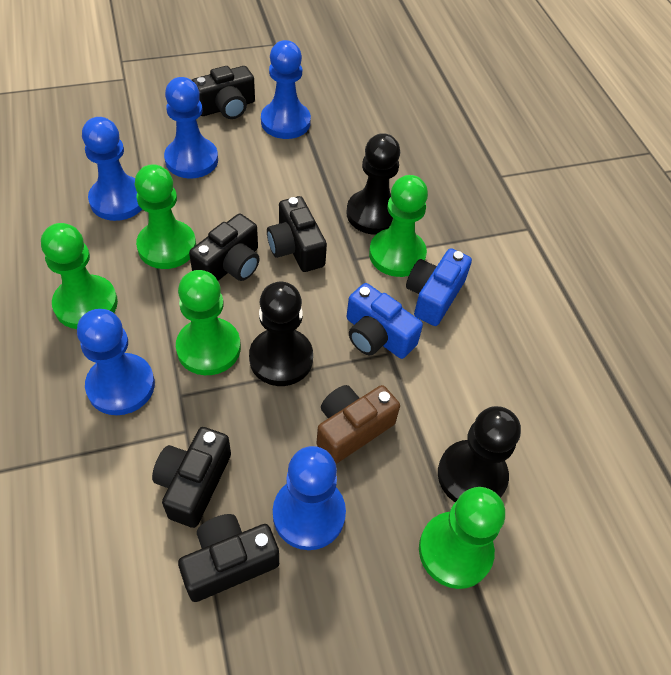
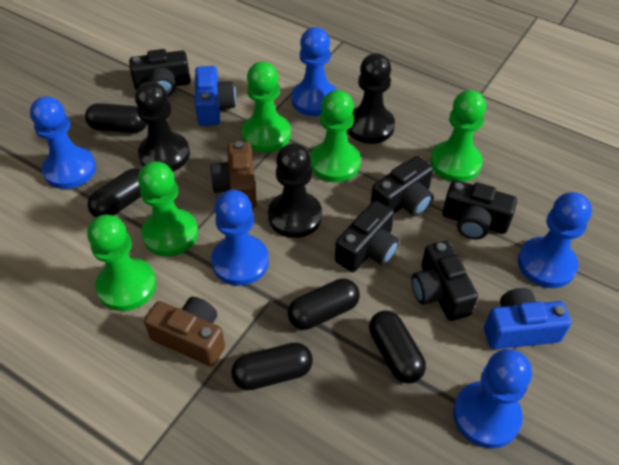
black capsule: none = 0 -> [85,103,147,133] [87,168,141,217] [231,342,313,390] [288,278,360,330] [369,310,426,384] = 5
brown camera: [316,385,400,464] = 1 -> [144,297,225,367] [210,141,257,208] = 2

